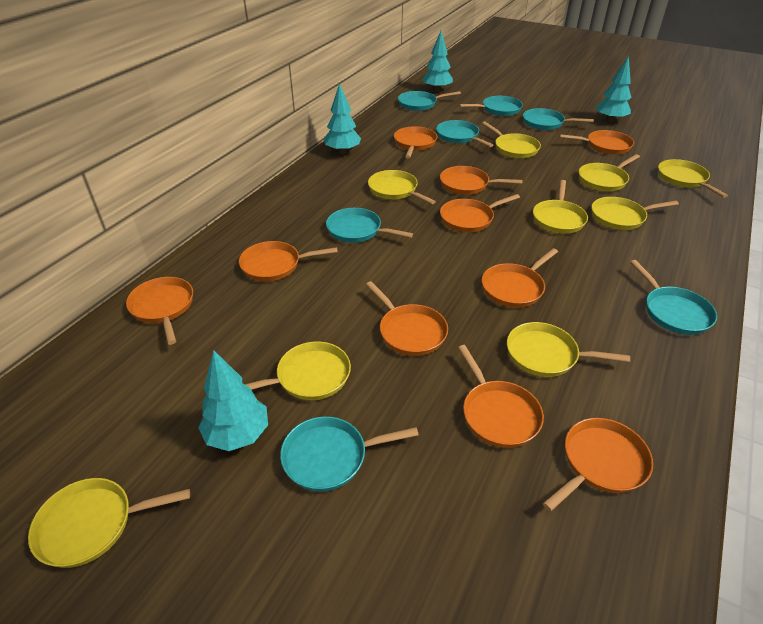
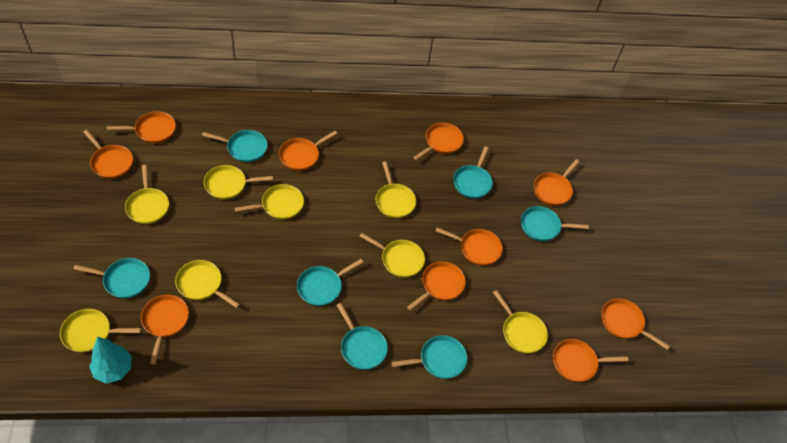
turquoise tree: [198,350,268,451] [324,83,361,154] [422,31,453,92] [595,56,631,122] = 4 -> [89,337,132,384] = 1
yellow pan: [28,478,190,568] [245,342,351,400] [368,170,436,204] [482,121,541,158] [507,322,630,377] [533,180,588,234] [579,154,640,191] [591,197,679,230] [658,159,728,198] = 9 -> [60,309,141,352] [125,165,169,224] [175,260,240,308] [204,165,273,199] [235,184,304,219] [359,233,425,278] [376,161,416,218] [493,290,548,353] = 8

